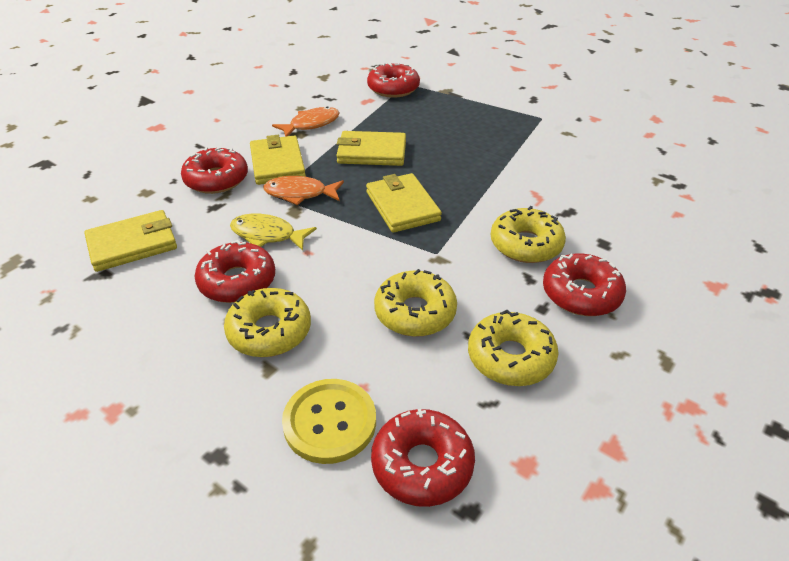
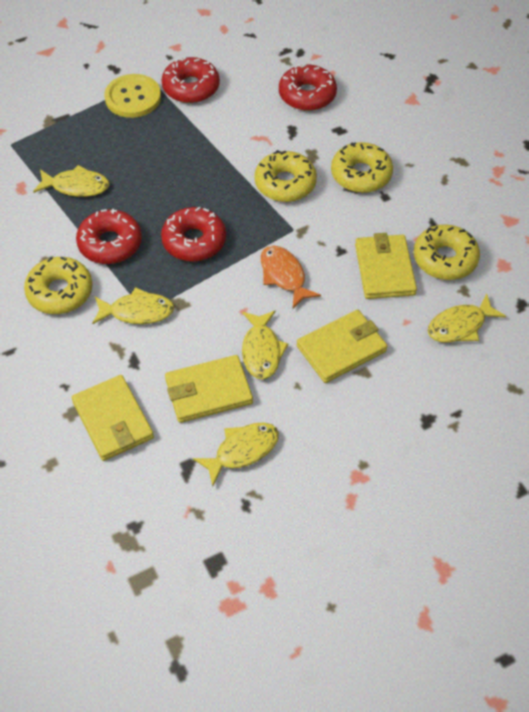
orange fish: [263,176,344,205] [272,106,339,137] = 2 -> [261,245,321,308] = 1
red donut: [181,147,248,194] [195,240,275,303] [367,63,420,98] [371,409,475,507] [543,253,626,316] = 5 -> [76,209,142,264] [161,207,226,262] [162,57,220,103] [279,64,337,111] = 4
yellow fish: [230,214,317,251] = 1 -> [33,165,109,197] [92,287,174,324] [193,423,279,486] [242,311,289,379] [428,293,506,343] = 5

